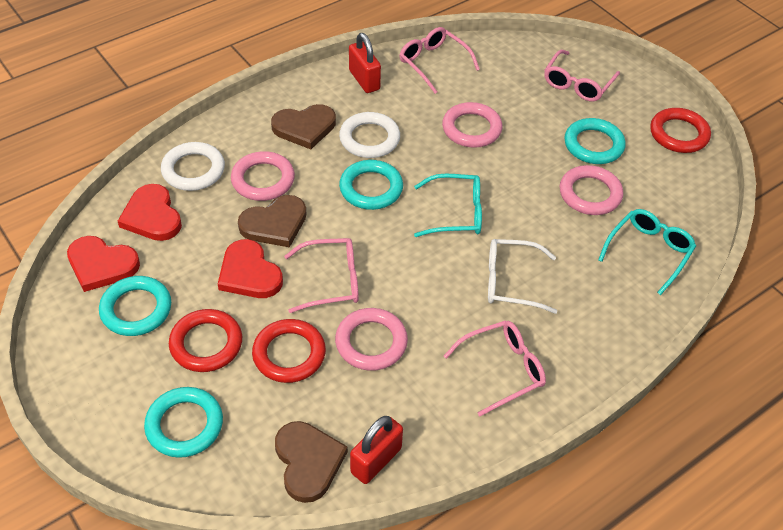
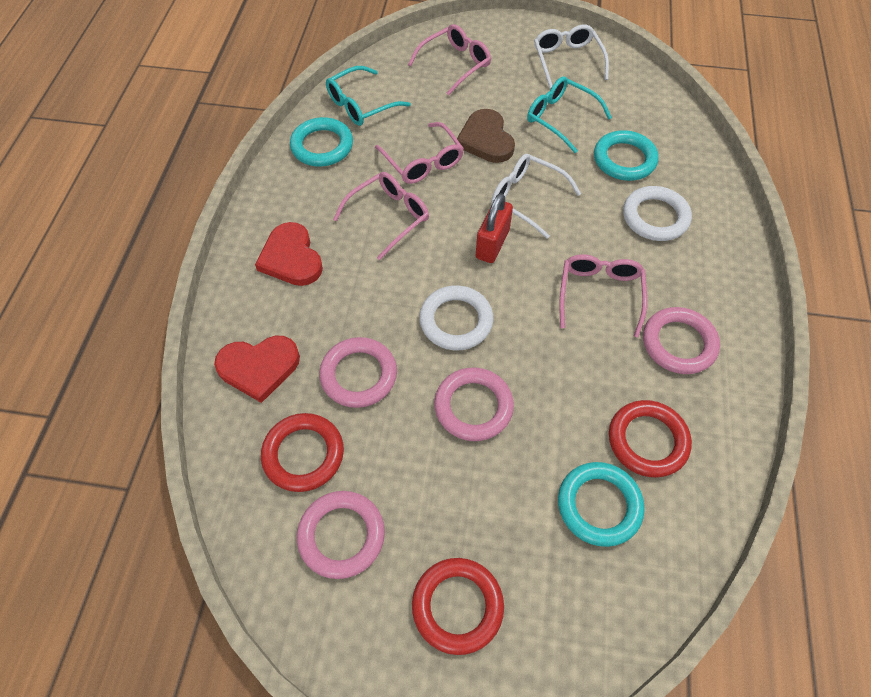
brown heart: [238,195,307,247] [271,104,336,149] [275,421,348,503] = 3 -> [457,109,515,163] = 1
red heart: [67,236,140,292] [118,184,182,241] [218,239,283,298] = 3 -> [214,336,300,403] [255,222,323,286] = 2
red padlock: [349,33,381,93] [350,416,403,484] = 2 -> [475,193,513,263] = 1
turquoise ring: [99,276,171,336] [144,387,223,458] [339,160,403,210] [564,118,626,164] = 4 -> [290,117,353,167] [558,462,645,547] [594,130,658,181] = 3
white glasses: [488,239,557,314] = 1 -> [491,154,581,239] [534,24,609,88] = 2

